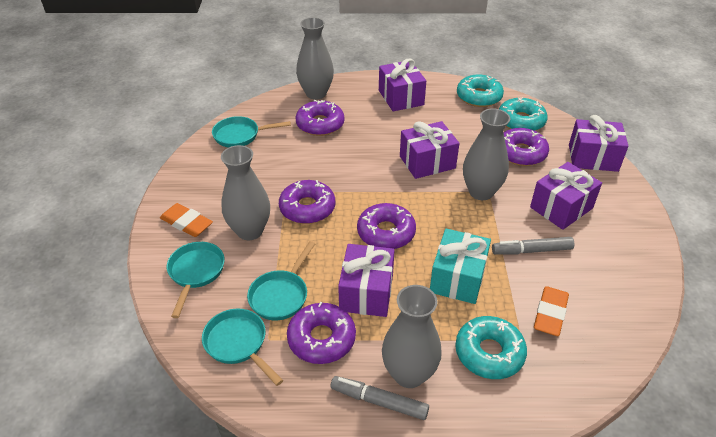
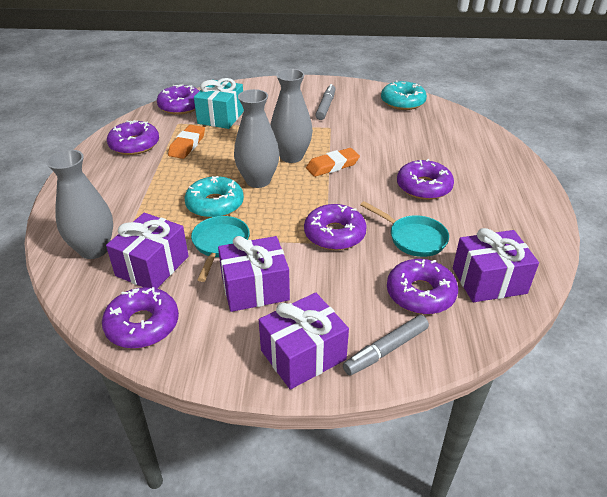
grey vase: [221,145,270,240] [296,17,334,99] [382,285,442,388] [463,108,510,200] = 4 -> [46,149,113,259] [234,89,279,188] [271,69,313,163] = 3
purple donut: [279,180,335,224] [287,302,356,364] [296,100,344,136] [357,203,416,249] [504,128,549,166] = 5 -> [102,287,179,349] [107,120,159,155] [157,85,199,115] [304,204,367,250] [387,259,458,314] [397,159,454,200] = 6
purple gift: [338,244,394,317] [379,58,426,111] [400,121,459,179] [530,162,602,230] [569,115,628,172] = 5 -> [106,213,189,289] [218,236,290,312] [259,293,349,389] [453,228,539,302] = 4
turquoise donut: [455,316,527,379] [457,74,504,107] [499,97,548,131] = 3 -> [184,176,244,218] [381,80,427,110] = 2
turquoise pan: [167,242,225,318] [202,309,283,386] [212,116,291,148] [247,241,315,320] = 4 -> [191,216,250,282] [360,201,449,257] = 2

